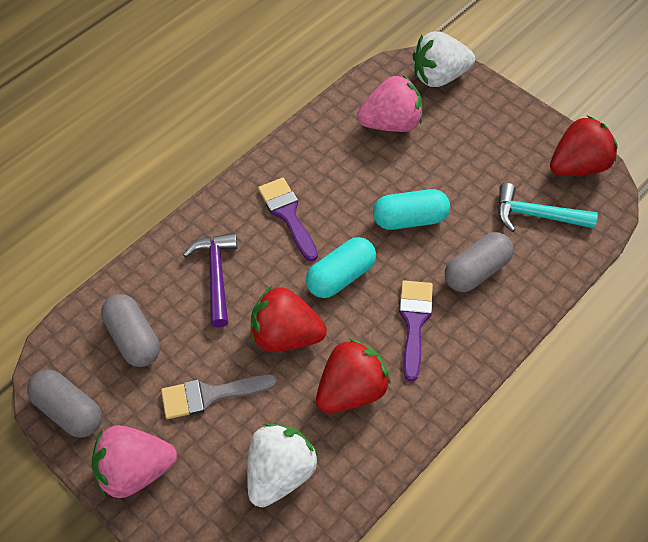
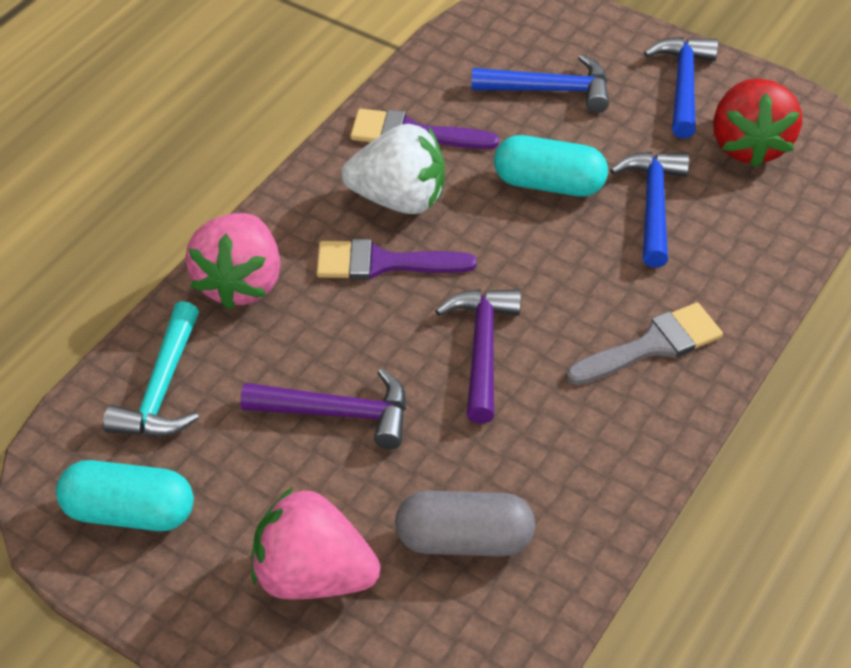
blue hammer: none = 0 -> [471,54,609,113] [610,152,690,268] [644,37,718,138] = 3
grey capsule: [27,370,102,438] [101,294,160,367] [445,232,513,292] = 3 -> [395,490,536,557] = 1
purple hammer: [183,233,237,328] = 1 -> [240,368,406,449] [435,289,521,423] = 2
red strawberry: [251,286,327,352] [316,338,391,413] [550,116,618,176] = 3 -> [713,78,802,167] = 1
white strawberry: [247,423,318,507] [413,31,475,87] = 2 -> [341,124,445,214] = 1

